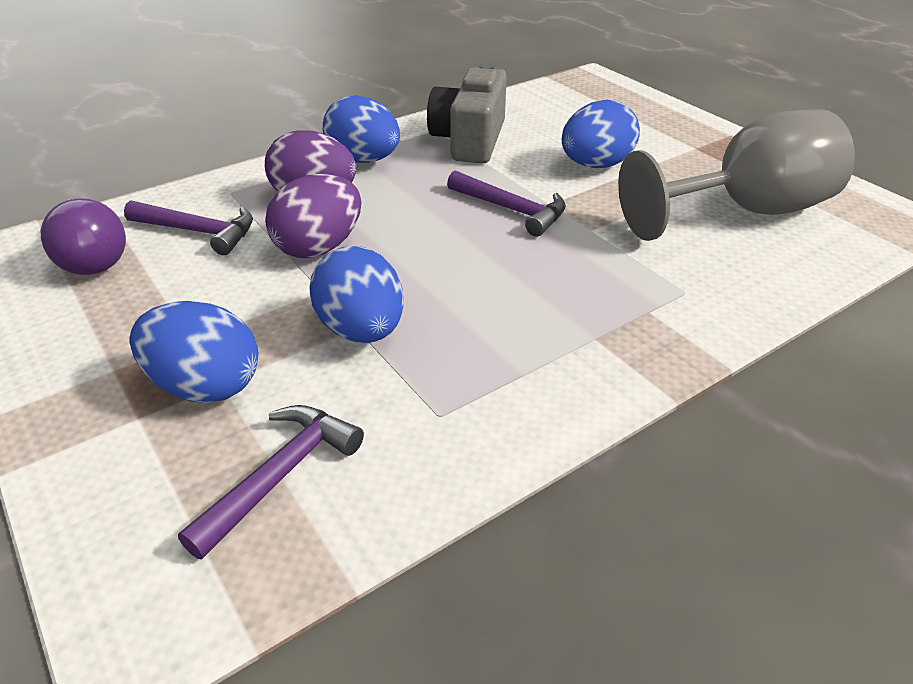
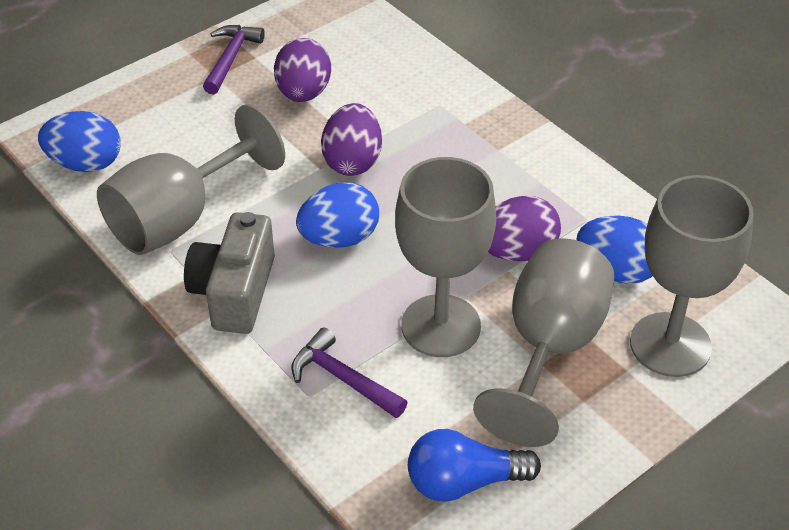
blue egg: [130,301,258,403] [309,246,404,343] [323,95,400,163] [562,100,640,168] = 4 -> [38,111,121,172] [296,183,379,248] [577,215,653,284] = 3
blue light bulb: none = 0 -> [408,429,541,502] = 1
grey goblet: [618,109,855,241] = 1 -> [97,104,285,255] [395,157,496,357] [473,238,615,447] [630,175,754,377] = 4
purple egg: [265,130,357,192] [265,174,361,258] = 2 -> [274,38,331,102] [321,103,382,176] [488,196,561,261] = 3
purple hammer: [124,200,253,255] [178,405,364,559] [447,171,566,236] = 3 -> [203,25,265,95] [292,327,408,418] = 2
purple light bulb: [41,198,126,275] = 1 -> none = 0

